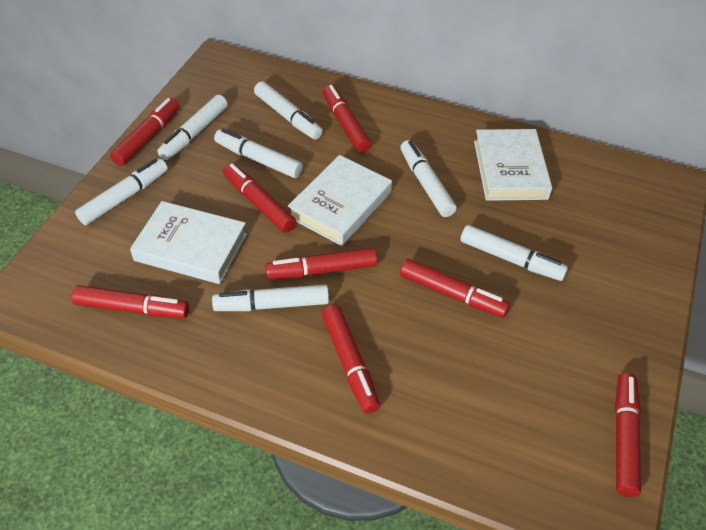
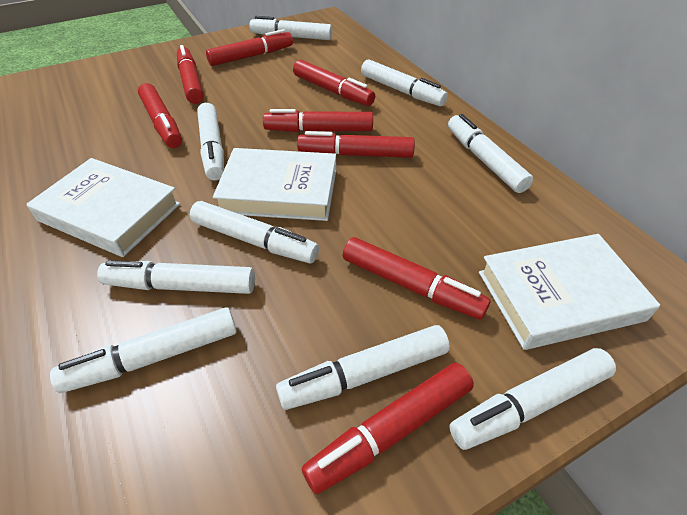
white marker: [75,159,168,225] [157,95,228,160] [212,285,329,311] [214,129,303,178] [254,81,323,139] [400,140,457,217] [460,225,568,281] = 7 -> [50,307,237,393] [97,260,255,294] [190,201,319,263] [197,103,224,181] [250,16,332,40] [276,325,450,410] [361,59,448,106] [448,114,533,193] [449,348,616,450] = 9

